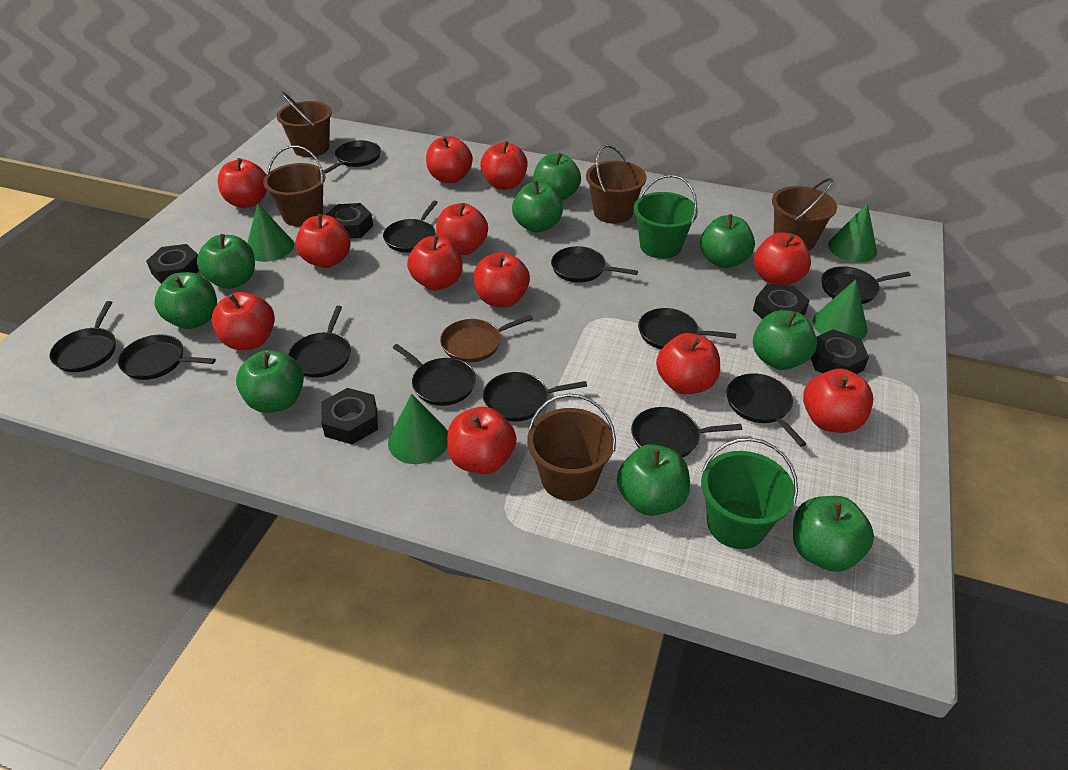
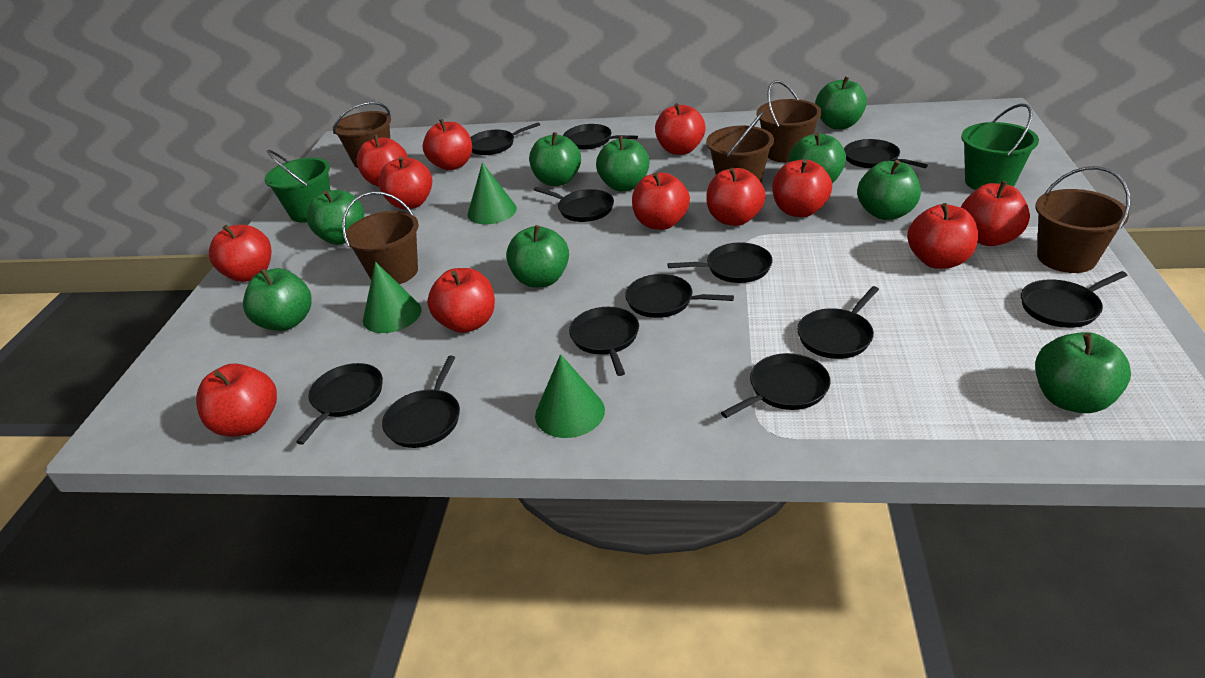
black nut: [146,244,199,284] [321,388,378,444] [326,203,373,239] [753,284,810,320] [811,329,869,374] = 5 -> none = 0
brown pan: [440,315,533,362] = 1 -> none = 0
green cone: [247,203,294,262] [388,394,448,464] [813,279,868,340] [828,204,877,262] = 4 -> [363,262,421,333] [467,162,517,224] [535,354,605,438] = 3

